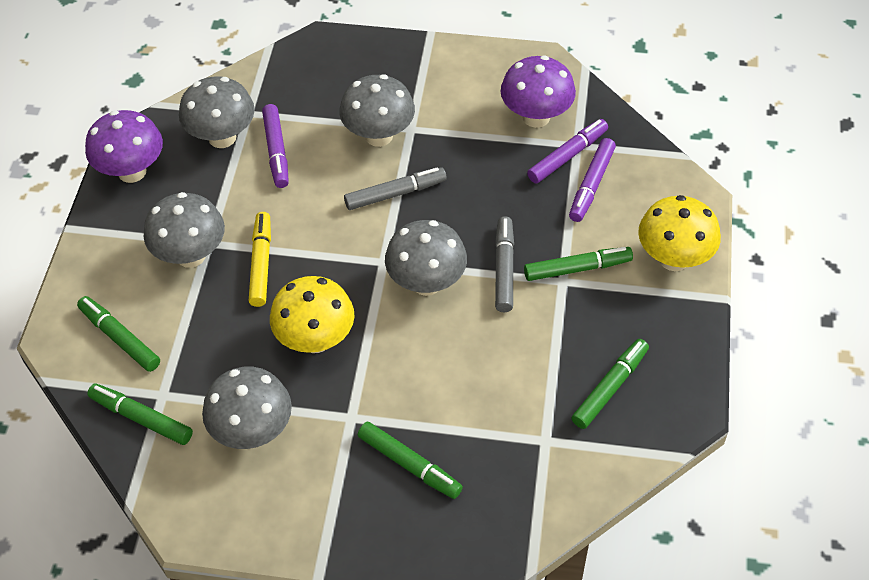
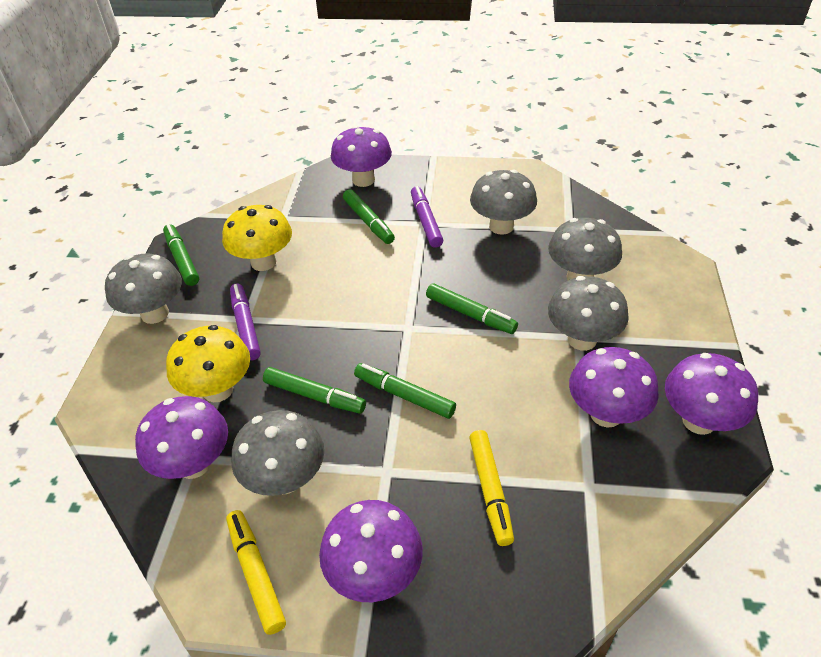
grey marker: [344,167,447,210] [495,216,514,312] = 2 -> none = 0
purple marker: [262,104,289,188] [527,119,608,184] [569,138,616,222] = 3 -> [230,283,261,361] [411,186,443,248] = 2
purple mushroom: [85,110,163,183] [500,55,576,128] = 2 -> [135,396,228,479] [319,500,423,602] [331,126,392,187] [569,347,659,428] [665,353,758,435] = 5
yellow marker: [249,212,271,307] = 1 -> [226,510,286,635] [469,430,514,546] = 2

